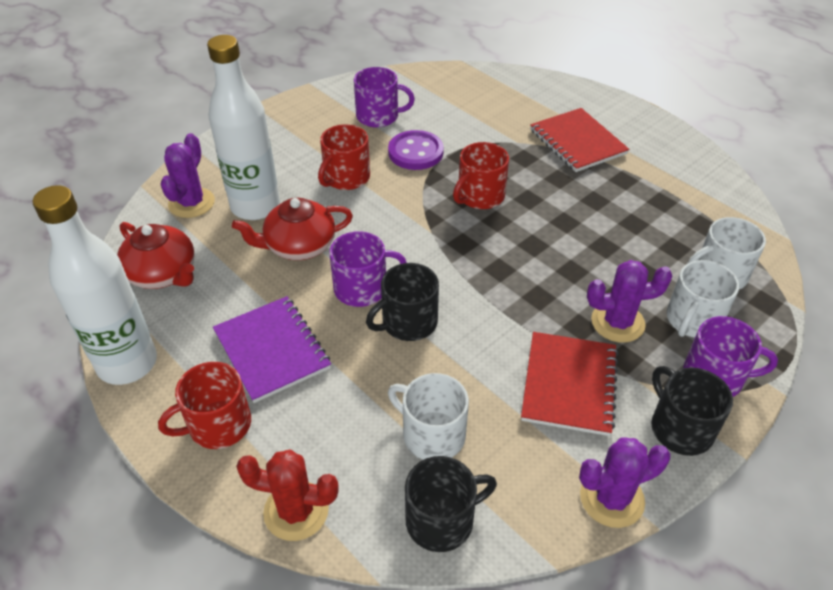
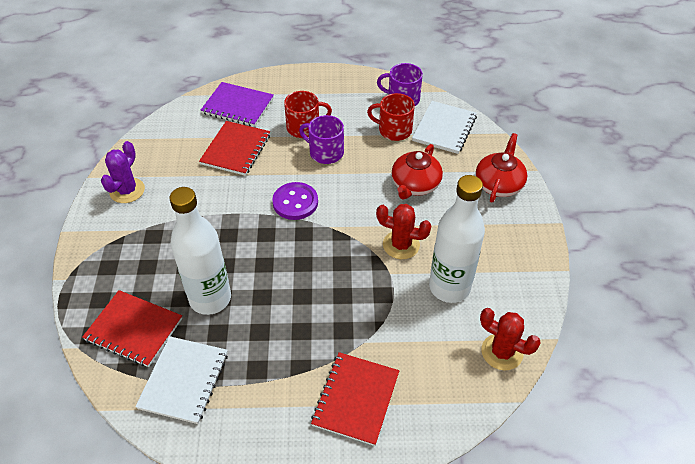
black mug: [366,263,439,341] [405,456,497,552] [651,366,733,456] = 3 -> none = 0
purple cactus: [161,133,215,218] [579,437,671,528] [587,260,672,343] = 3 -> [101,141,145,203] = 1
purple mug: [329,231,407,307] [354,67,415,128] [683,316,778,397] = 3 -> [299,115,344,164] [377,63,423,106] = 2
red cactus: [236,449,339,541] = 1 -> [376,204,432,259] [480,308,541,370] = 2
red mug: [158,362,251,449] [318,124,370,190] [453,142,509,209] = 3 -> [284,91,332,138] [367,93,415,141] = 2
red notebook: [521,332,618,436] [530,108,629,172] = 2 -> [82,290,182,367] [199,121,270,176] [311,352,399,446] = 3
white mug: [388,373,469,460] [667,260,739,338] [687,217,766,289] = 3 -> none = 0
white notebook: none = 0 -> [135,336,228,424] [412,101,477,154] = 2

